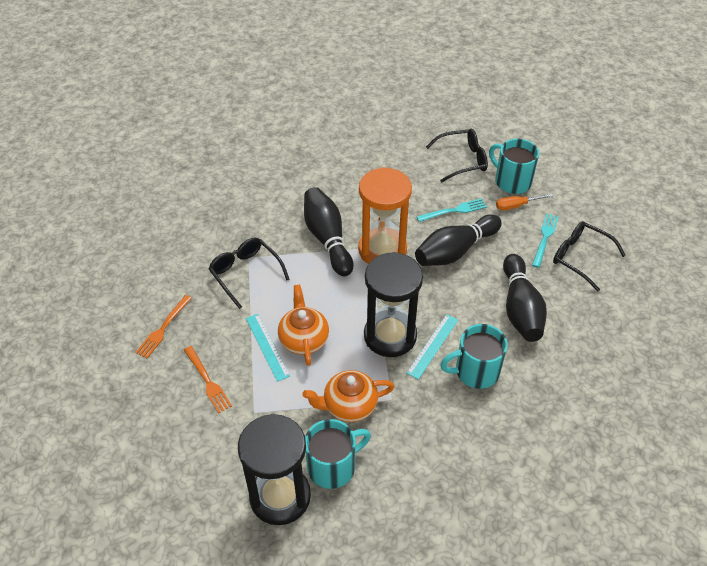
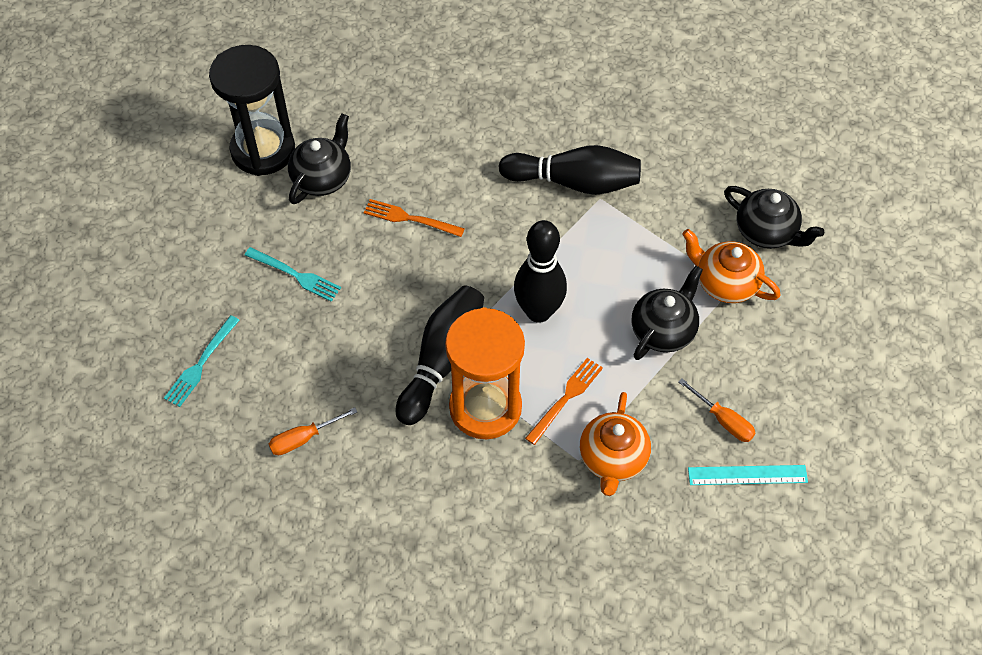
black glasses: [209,237,290,309] [426,129,488,182] [553,221,626,291] = 3 -> none = 0
black hourglass: [238,414,311,525] [364,252,423,357] = 2 -> [209,45,295,176] = 1
black teapot: none = 0 -> [288,114,351,204] [632,266,703,360] [724,186,824,249] = 3
orange screwdriver: [496,194,553,210] = 1 -> [269,407,357,455] [678,378,756,442] = 2
turquoise mug: [305,419,371,489] [440,324,508,389] [489,139,539,194] = 3 -> none = 0
turquoise ruler: [246,314,290,382] [406,314,458,380] = 2 -> [688,465,808,485] = 1

